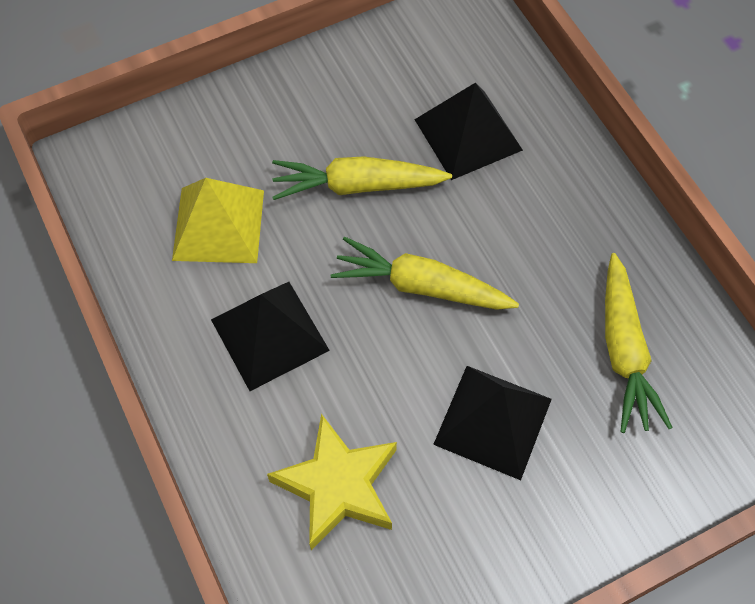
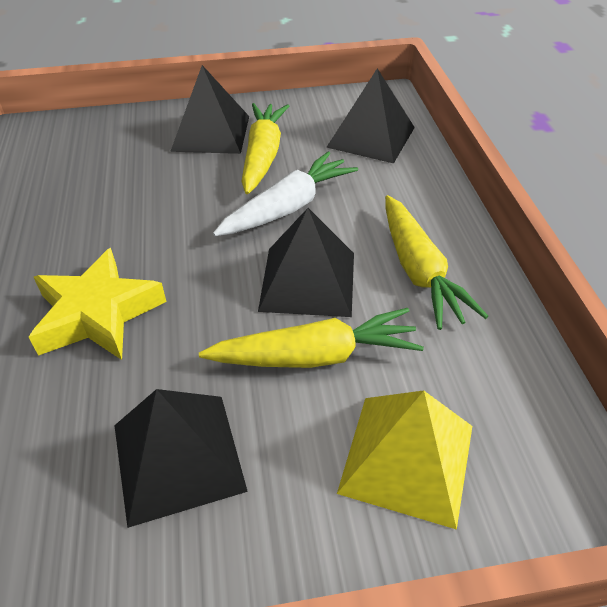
black pyramid: [211,282,330,391] [414,83,523,180] [433,366,552,480] = 3 -> [114,389,248,528] [170,65,249,154] [258,208,354,317] [326,68,415,163] = 4
white carrot: none = 0 -> [213,151,358,236] = 1

